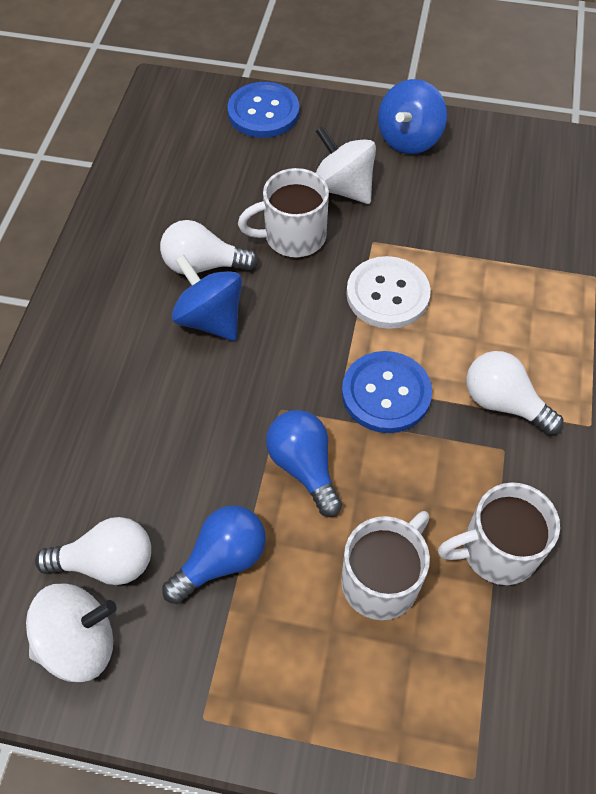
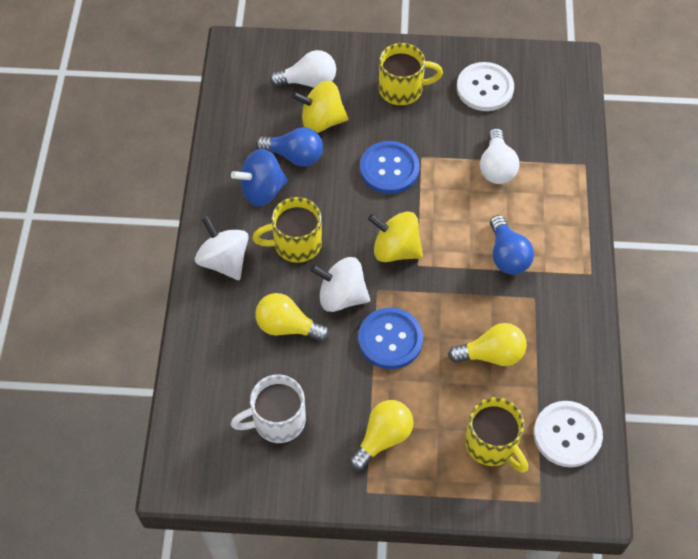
blue spinning top: [172,255,242,341] [378,79,447,154] = 2 -> [231,149,288,207] = 1
white button: [346,256,431,329] = 1 -> [457,62,514,111] [534,401,603,467] = 2
white light bulb: [35,517,151,585] [160,220,259,275] [466,351,563,435] = 3 -> [270,50,336,88] [480,128,519,184] = 2
white mug: [238,168,329,257] [341,511,430,620] [438,482,560,585] = 3 -> [231,375,306,443] = 1
yellow light bulb: none = 0 -> [255,293,329,341] [349,400,414,470] [448,323,527,366] = 3
yellow mug: none = 0 -> [252,197,322,263] [379,43,443,105] [465,397,528,473] = 3
yellow spinning top: none = 0 -> [292,81,348,133] [368,211,423,262] = 2

